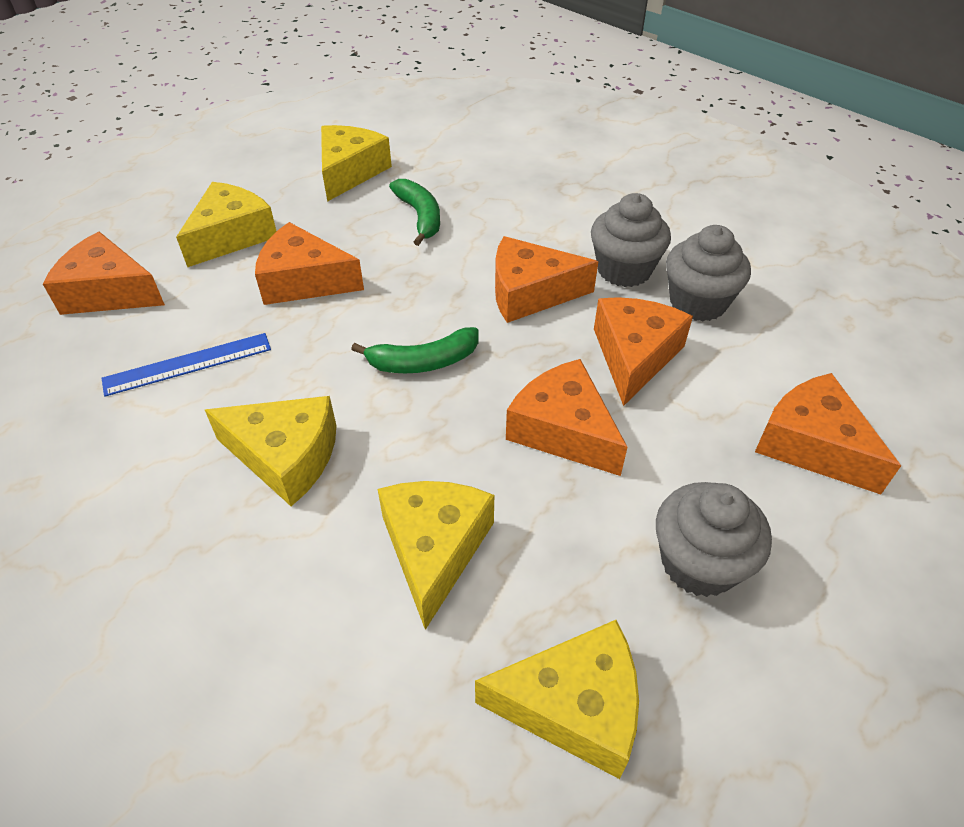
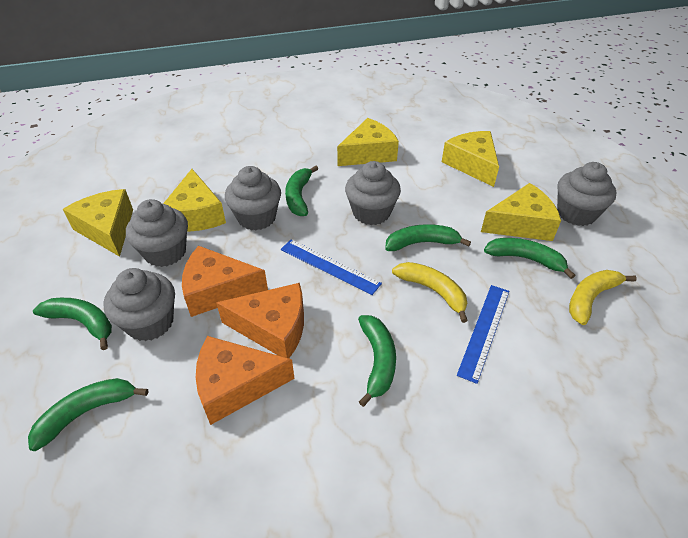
blue ruler: [102,333,271,397] = 1 -> [281,240,382,295] [457,285,509,384] = 2
green banana: [351,327,478,373] [389,179,440,246] = 2 -> [28,378,148,451] [33,298,112,350] [285,166,318,216] [358,315,396,407] [385,224,471,251] [484,238,575,279] = 6
grey cupcake: [591,193,671,287] [656,482,772,597] [666,225,751,321] = 3 -> [103,268,175,341] [126,199,188,267] [225,166,281,230] [345,161,401,225] [557,162,617,226] = 5
orange cheese: [43,232,165,315] [255,222,364,305] [495,236,598,323] [506,359,628,476] [594,297,693,406] [755,373,901,495] = 6 -> [182,246,268,317] [196,336,295,425] [216,283,304,358] = 3
yellow banana: none = 0 -> [392,262,468,323] [569,270,637,325] = 2

